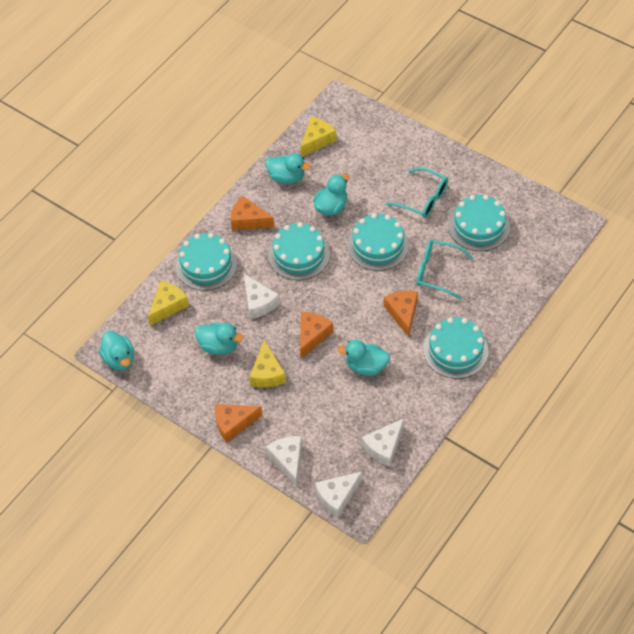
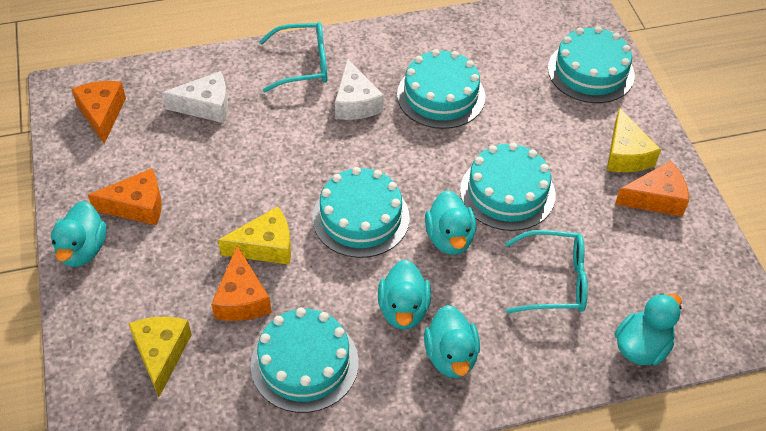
white cheese: [244,274,280,319] [266,436,302,486] [315,472,362,518] [362,418,404,467] = 4 -> [162,71,228,123] [335,58,384,120] = 2

